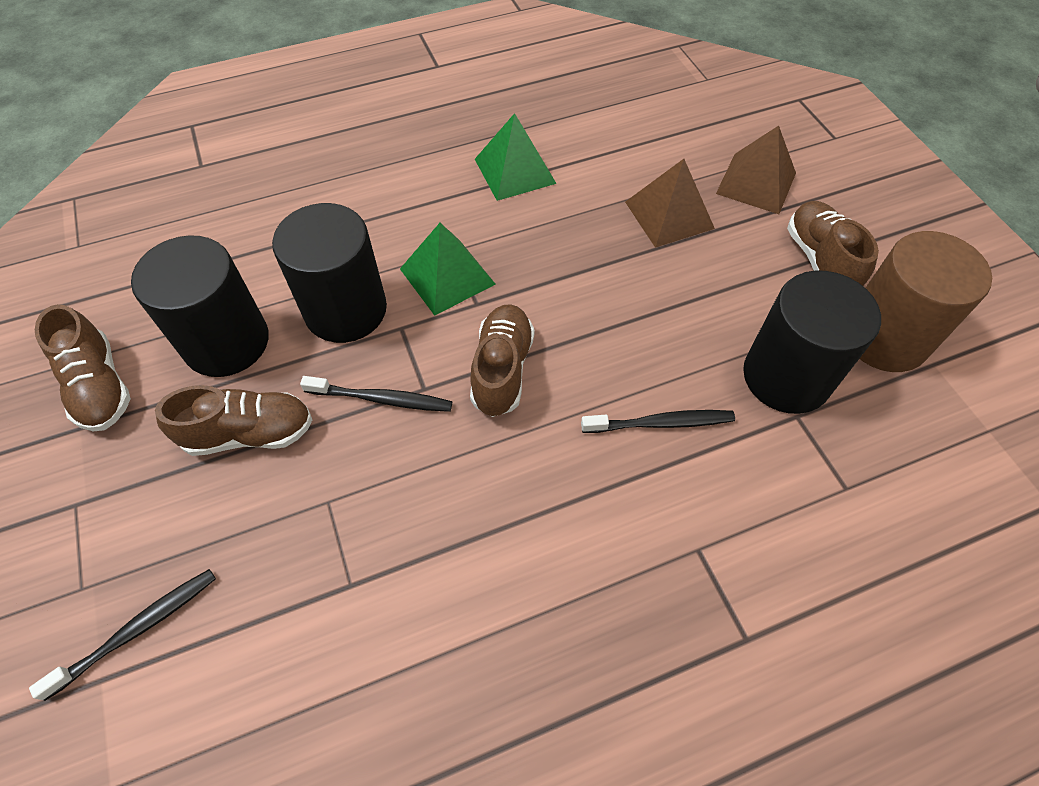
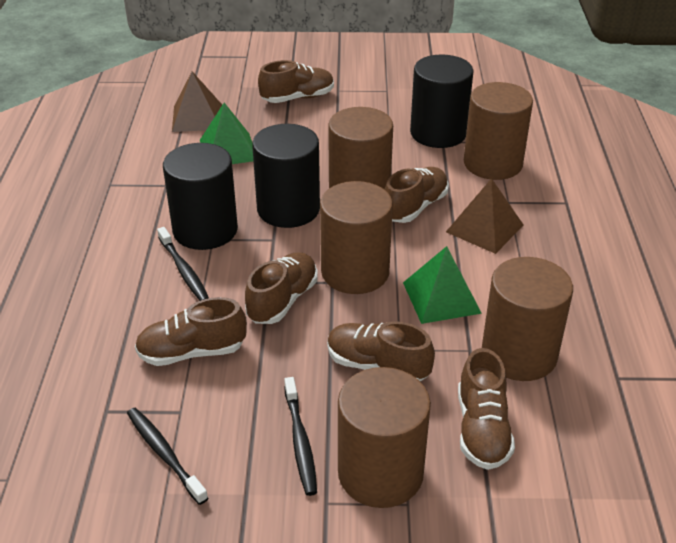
brown cylinder: [860,231,992,372] = 1 -> [320,181,393,294] [328,107,393,189] [338,367,431,508] [464,82,533,180] [482,257,573,381] = 5
brown shoe: [35,304,131,431] [155,385,312,456] [470,304,535,417] [787,201,879,286] = 4 -> [135,297,247,366] [245,252,318,324] [258,60,334,103] [327,321,435,382] [384,167,449,223] [458,348,515,470] = 6

